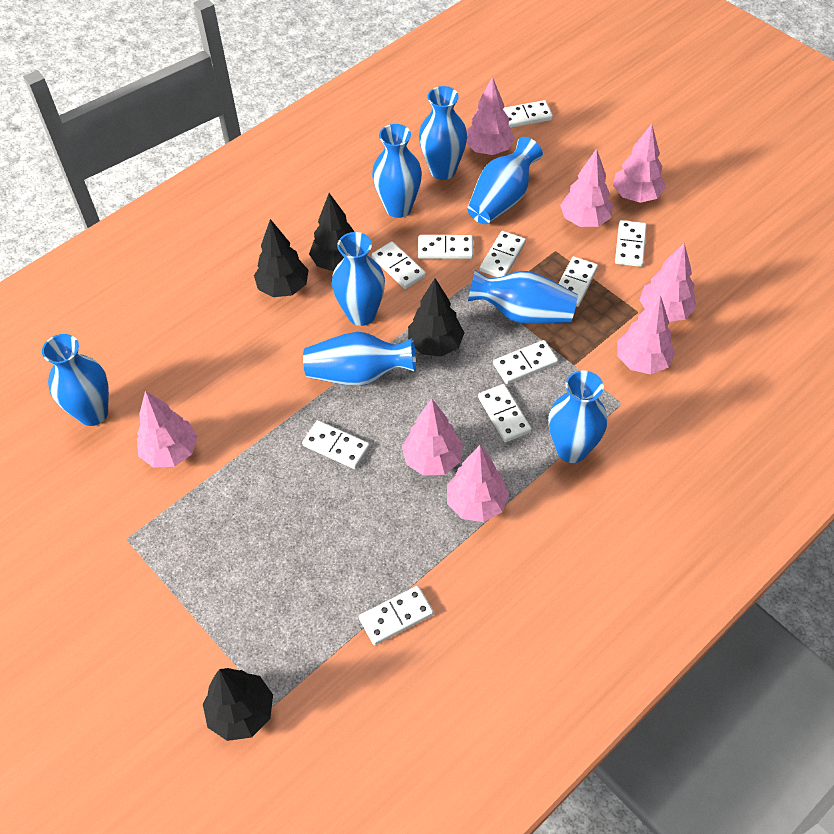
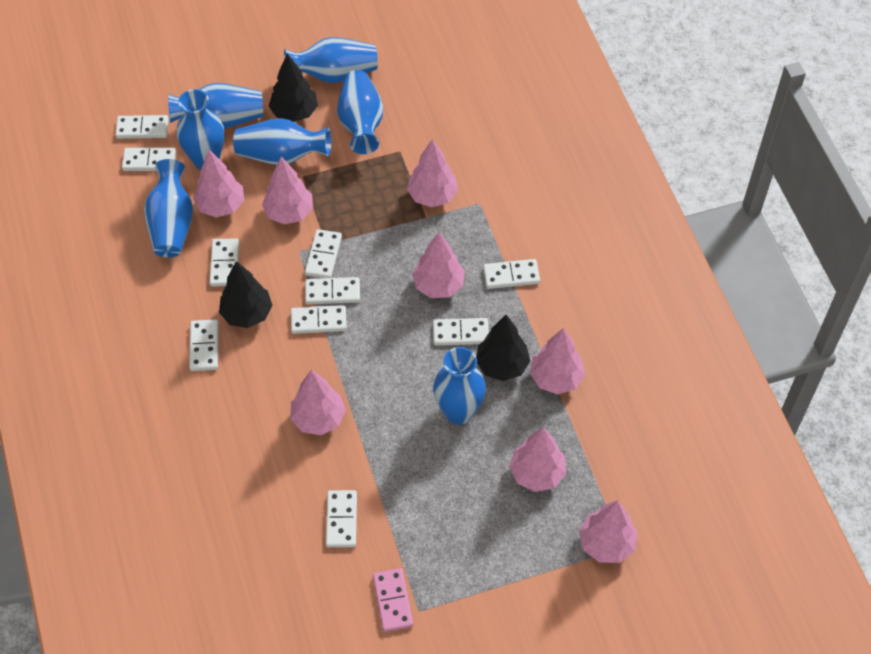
black tree: [203,668,273,741] [254,219,309,297] [309,193,354,271] [408,278,465,357] = 4 -> [219,261,273,328] [269,54,318,122] [476,315,530,381] = 3
blue vase: [42,334,109,426] [303,332,416,386] [332,232,385,326] [372,124,422,218] [419,86,467,180] [467,137,543,224] [468,270,578,324] [548,370,607,463] = 8 -> [144,159,193,258] [168,83,263,128] [177,89,224,170] [233,118,331,165] [284,37,378,83] [337,70,383,154] [433,347,486,425] = 7
pink domino: none = 0 -> [373,568,413,632] = 1

